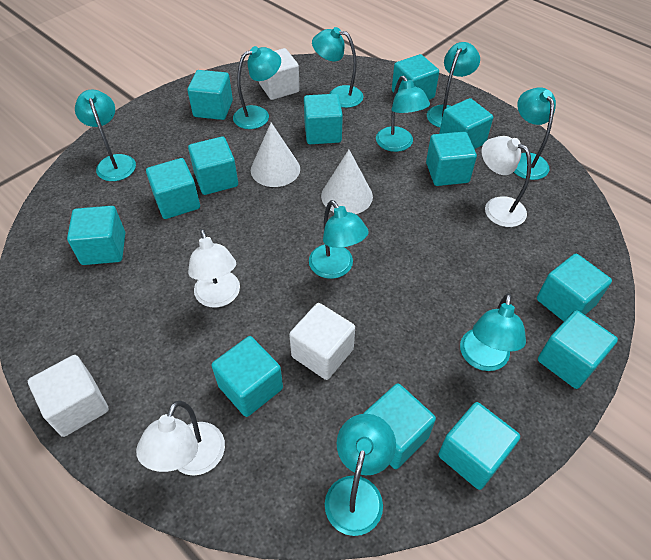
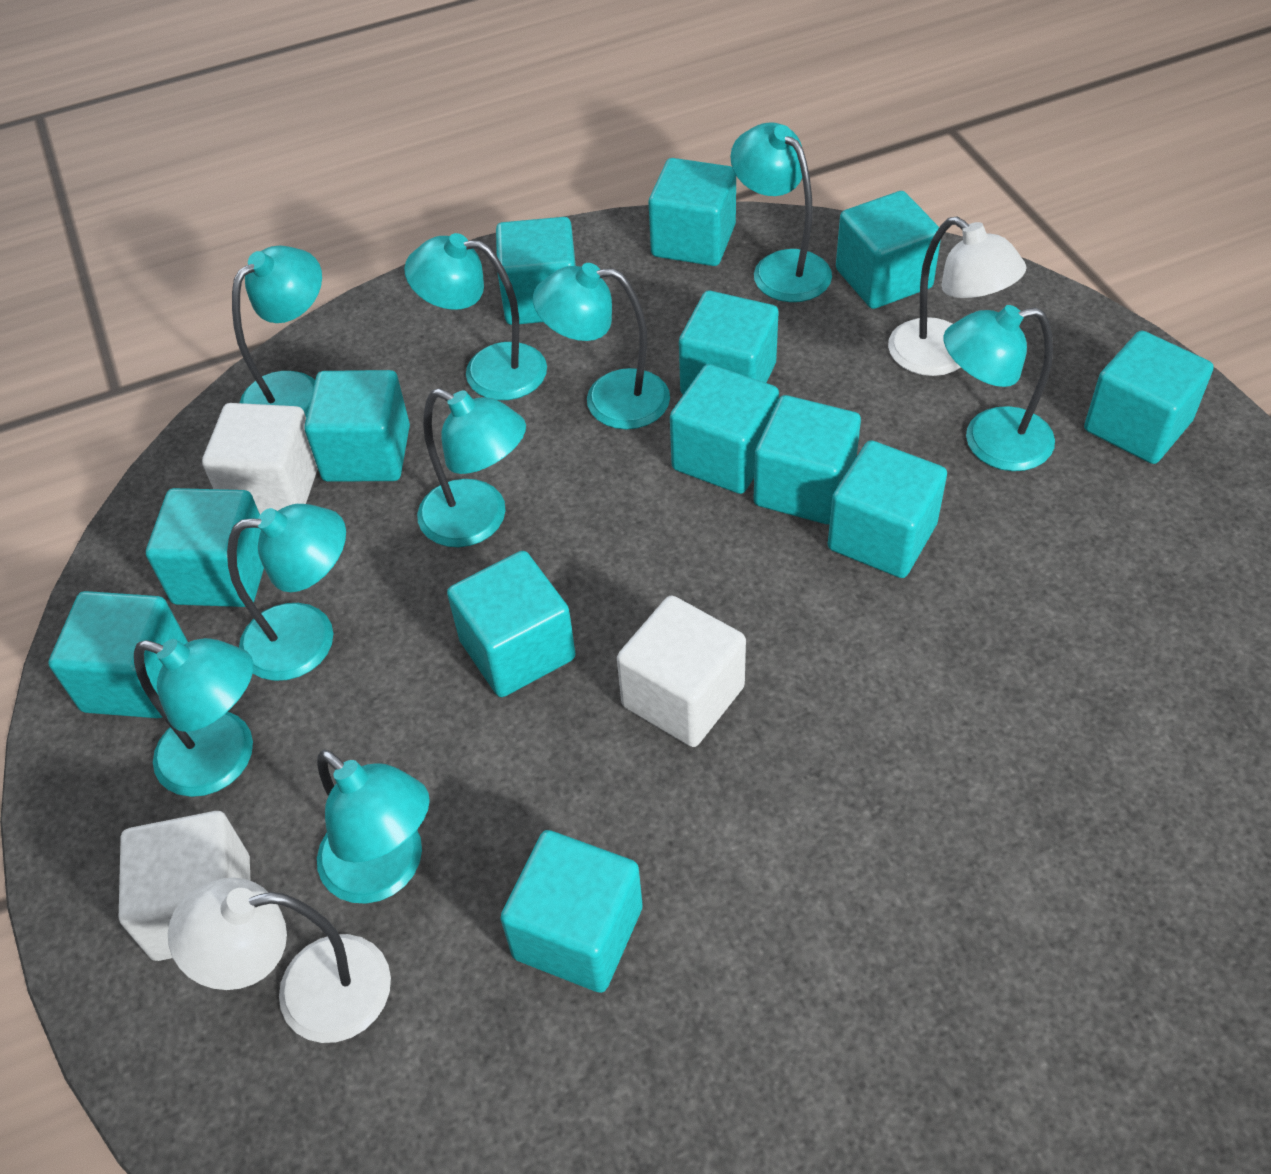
white cone: [251,122,300,187] [321,150,373,214] = 2 -> none = 0
white lamp: [136,401,225,476] [188,229,240,308] [482,136,531,227] = 3 -> [168,878,391,1043] [888,216,1026,376] = 2

